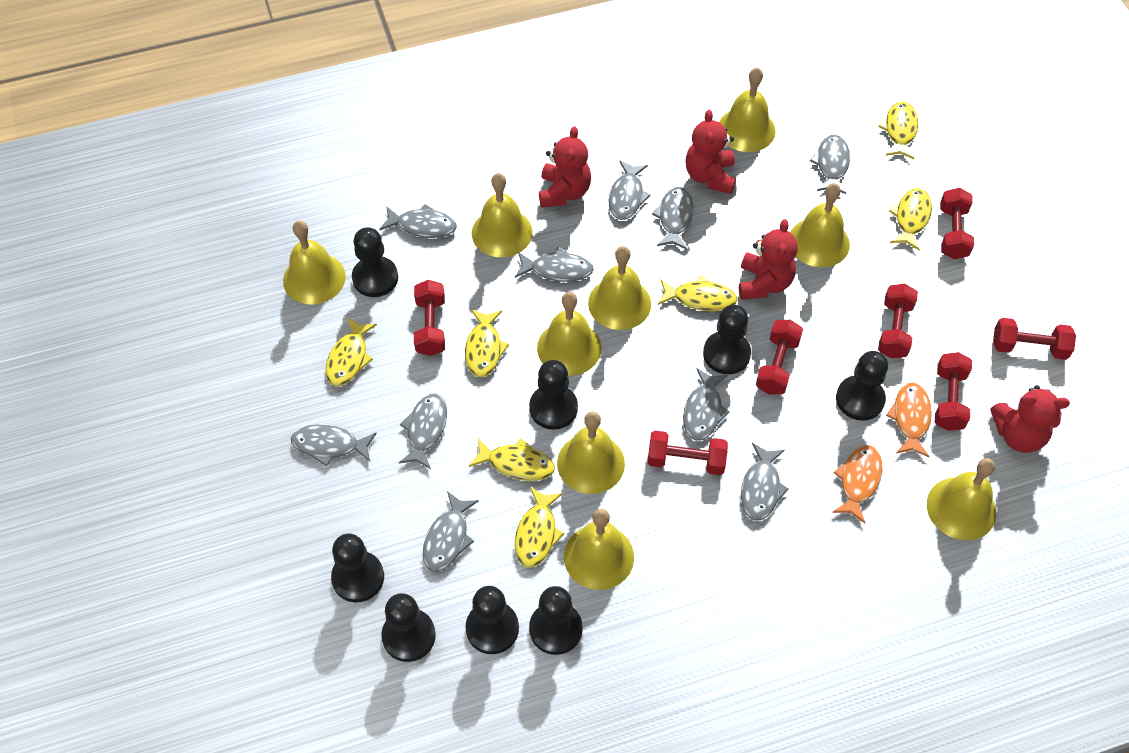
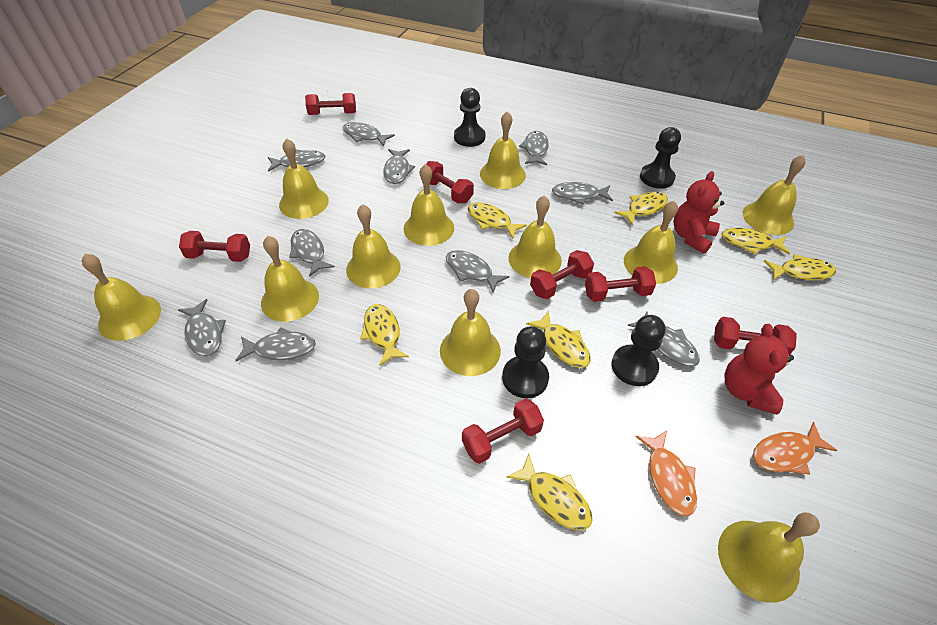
black pawn: [331,533,384,603] [352,227,398,297] [381,593,436,662] [465,586,519,654] [529,360,578,430] [529,586,582,655] [703,305,751,374] [836,351,888,421] = 8 -> [454,88,485,147] [502,326,549,398] [612,315,665,386] [640,127,681,189] = 4
red teddy bear: [539,126,591,208] [685,110,736,194] [739,219,798,300] [990,385,1070,453] = 4 -> [673,171,724,254] [724,324,794,414] = 2
yellow bell: [283,220,346,305] [472,173,533,257] [537,292,601,376] [557,411,625,494] [564,508,634,590] [588,246,651,330] [719,67,776,152] [790,183,850,267] [927,458,996,540] = 9 -> [82,254,161,341] [261,236,319,322] [279,138,329,219] [346,204,401,288] [404,164,454,246] [440,289,501,376] [480,111,526,189] [509,196,562,278] [624,201,678,284] [718,513,820,603] [743,155,806,235] = 11

